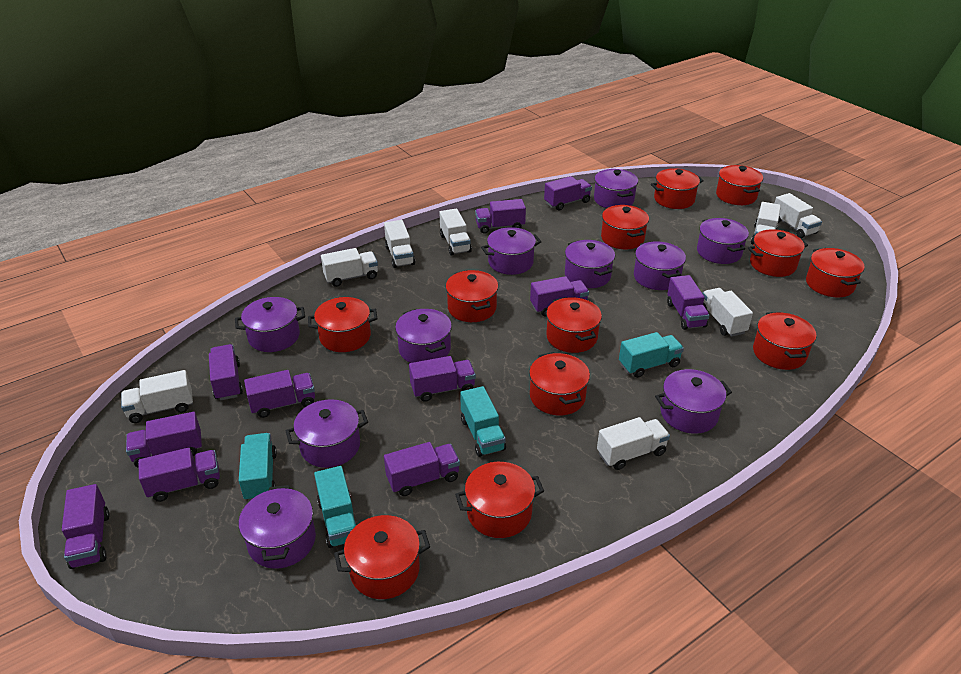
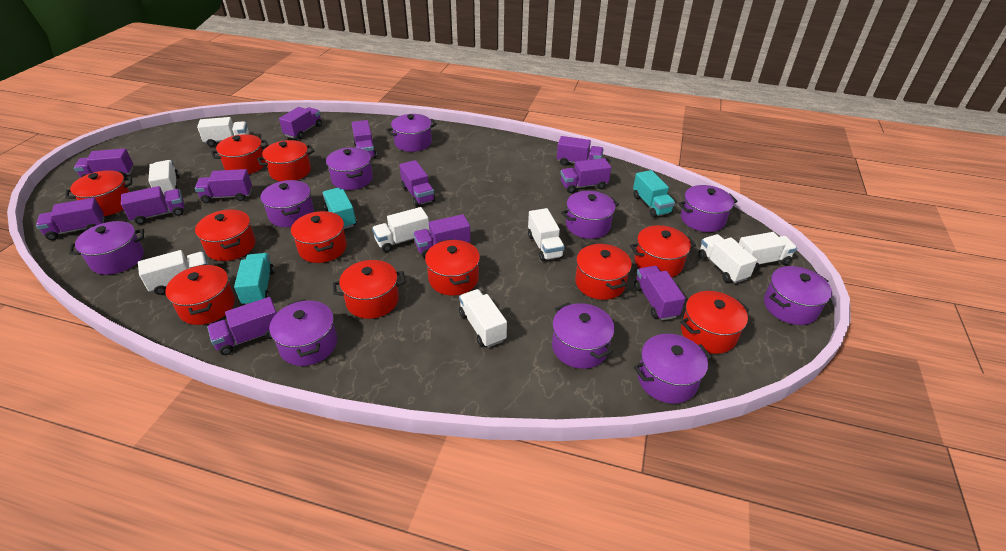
purple truck: [62,484,109,569] [126,412,202,468] [138,448,220,502] [209,344,243,400] [244,370,315,418] [384,442,460,496] [409,356,476,402] [475,199,526,234] [530,276,589,317] [544,176,592,210] [667,275,710,330] = 11 -> [36,197,104,240] [74,148,133,178] [121,186,184,224] [195,169,252,203] [207,297,277,355] [279,107,322,139] [352,120,377,158] [399,160,435,206] [413,214,471,258] [557,136,604,165] [560,158,611,193] [634,266,685,320] = 12
red pot: [308,297,377,352] [334,515,430,599] [446,270,498,322] [455,462,544,538] [529,352,590,415] [546,297,602,353] [601,205,649,249] [651,168,704,209] [716,165,763,205] [748,229,808,277] [753,312,816,370] [806,248,865,298] = 12 -> [65,170,132,216] [165,264,235,325] [195,209,256,261] [211,134,269,174] [257,140,314,181] [291,211,347,263] [333,260,405,319] [425,239,480,295] [575,243,632,300] [630,225,696,277] [680,291,749,354] = 11
turquoise truck: [239,433,277,501] [314,466,356,548] [460,386,506,457] [619,332,684,378] = 4 -> [234,253,275,305] [323,188,357,229] [633,170,675,217] = 3

